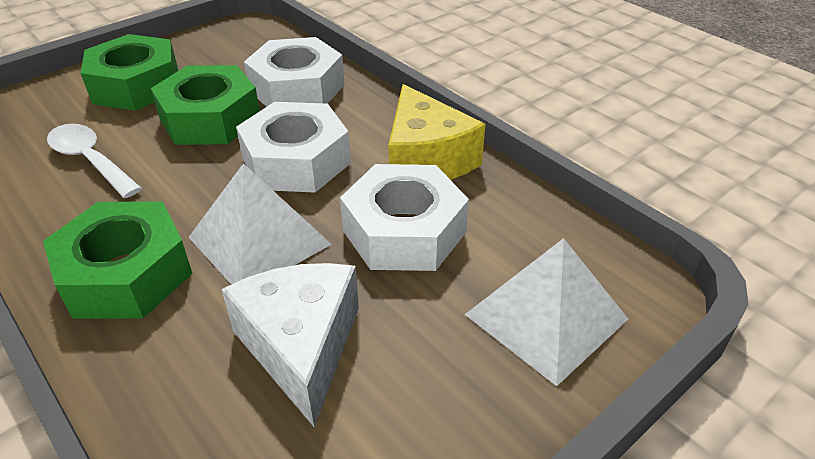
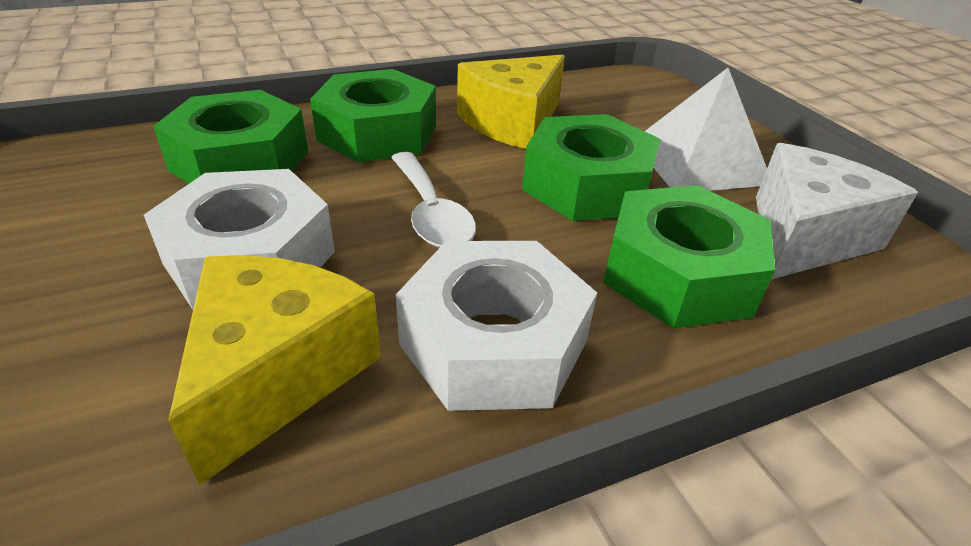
green nut: [43,201,193,319] [81,34,178,111] [151,65,260,145] = 3 -> [153,90,308,184] [310,69,436,162] [522,114,660,221] [603,185,775,328] = 4
white nut: [236,102,351,193] [244,37,345,107] [340,164,469,271] = 3 -> [144,169,335,310] [396,241,597,411] = 2
white pyramid: [188,163,331,285] [465,238,628,386] = 2 -> [645,68,767,191] = 1
yellow cheese: [389,84,486,180] = 1 -> [168,255,381,485] [457,55,565,149] = 2

